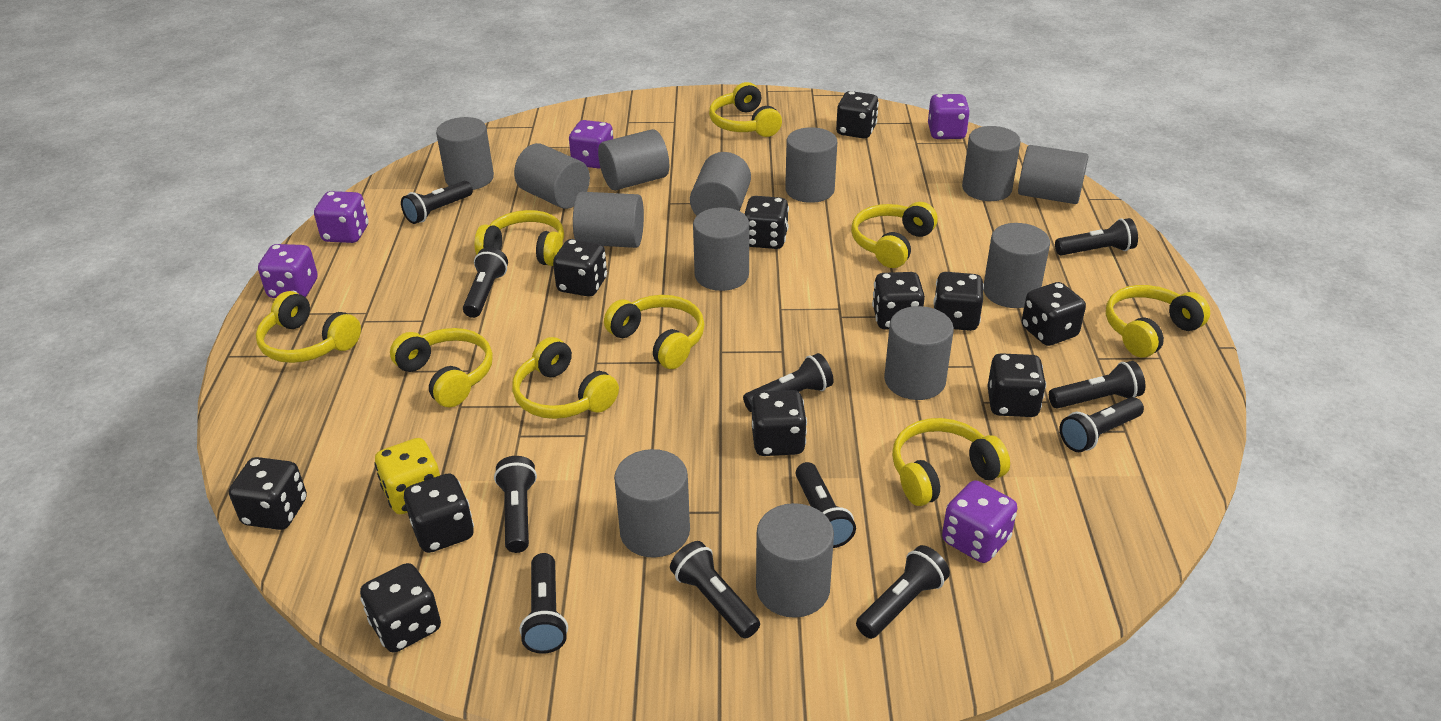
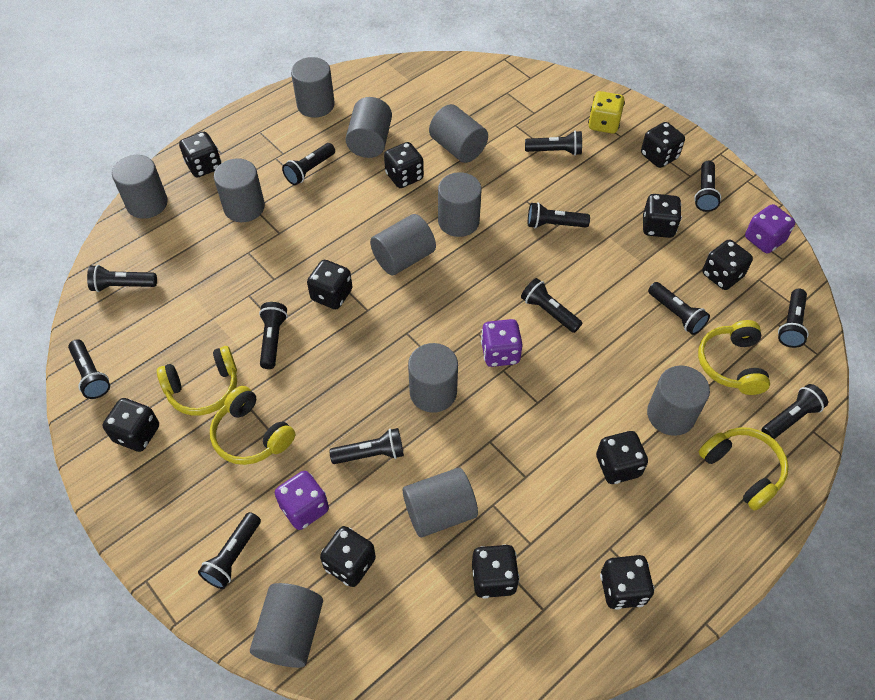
black flashlight: [401,181,473,224] [463,247,508,318] [494,456,537,553] [520,553,568,654] [670,541,760,639] [743,353,834,412] [796,462,856,548] [856,545,950,639] [1049,361,1145,409] [1055,218,1138,255] [1060,397,1144,452] = 11 -> [68,339,110,399] [87,265,157,292] [198,512,261,589] [259,302,288,369] [282,143,335,185] [329,428,404,464] [521,278,582,333] [525,131,582,156] [528,202,590,229] [648,282,710,335] [694,161,721,212] [761,384,828,439] [778,289,809,348] = 13
grey cylinder: [436,117,494,190] [514,143,590,209] [573,192,644,248] [598,129,669,190] [614,449,690,558] [690,152,751,216] [693,207,749,291] [756,503,834,618] [785,127,837,203] [884,306,954,400] [962,126,1021,201] [983,223,1050,308] [1018,145,1089,204] = 13 -> [112,155,168,219] [214,158,265,222] [250,583,323,668] [291,57,335,118] [346,97,392,158] [370,214,436,275] [403,468,478,537] [408,343,458,413] [429,104,488,163] [438,172,482,237] [647,365,710,436] = 11
purple dice: [258,244,318,298] [314,191,369,243] [569,120,613,169] [928,94,970,139] [942,480,1017,563] = 5 -> [275,471,329,530] [481,319,523,367] [745,204,795,253] = 3
yellow headphones: [256,291,361,363] [390,328,493,407] [475,210,564,266] [512,337,619,419] [604,295,705,369] [709,82,782,137] [851,202,938,268] [892,418,1010,506] [1106,285,1210,358] = 9 -> [157,346,237,416] [210,386,295,465] [698,320,770,395] [699,427,789,511] = 4

